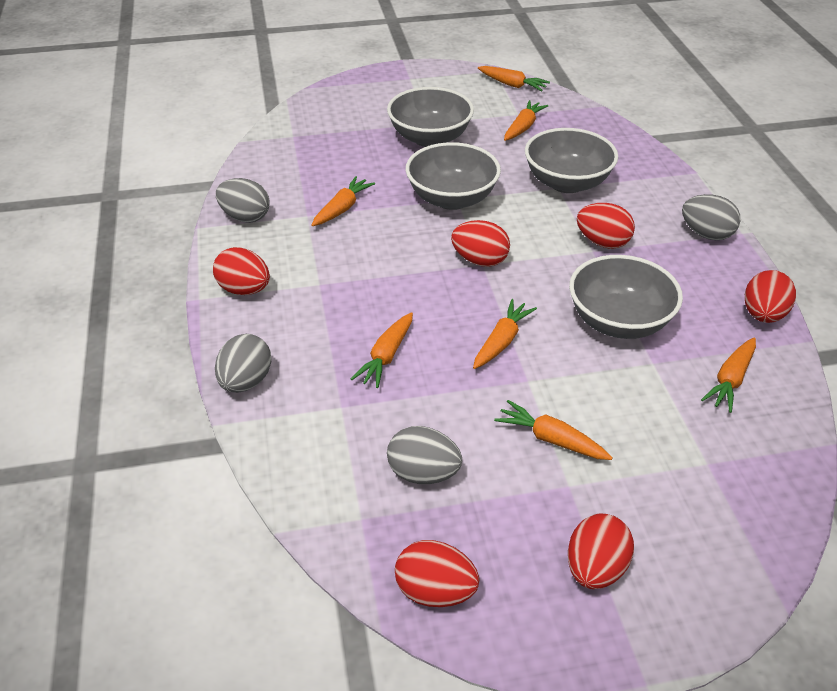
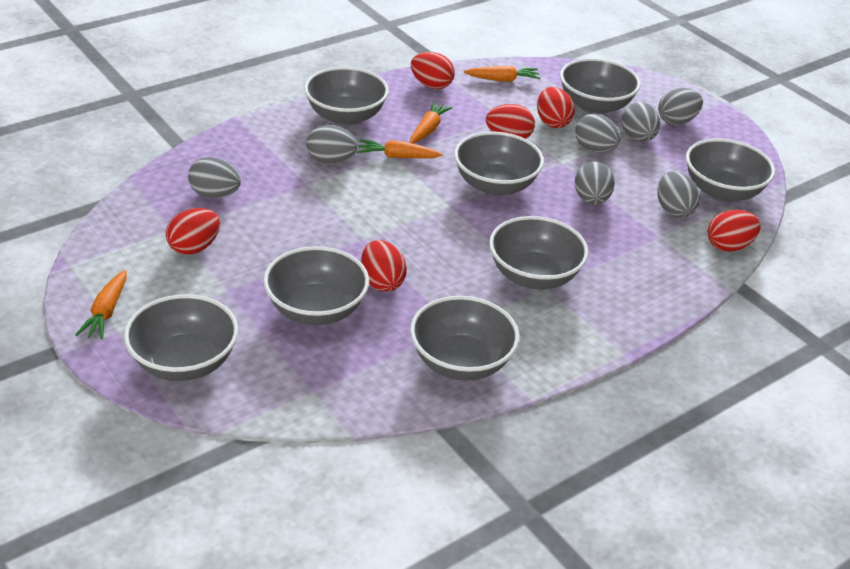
grey bowl: [387,87,474,147] [406,142,501,210] [525,128,618,193] [569,255,683,339] = 4 -> [124,294,238,381] [263,246,369,325] [304,67,389,126] [410,296,519,381] [454,132,544,196] [489,216,589,289] [560,58,641,114] [686,139,775,202] = 8
grey egg: [215,334,271,393] [216,178,270,223] [387,426,462,484] [682,194,740,240] = 4 -> [188,157,241,198] [306,125,358,164] [575,113,621,153] [575,162,615,204] [622,102,660,142] [657,172,700,217] [658,88,703,125] = 7
orange carrot: [311,176,375,226] [351,312,413,388] [473,299,537,369] [478,66,550,91] [494,400,613,460] [504,100,548,141] [701,338,756,413] = 7 -> [75,270,127,339] [357,140,443,158] [410,101,453,144] [464,65,541,82] = 4

